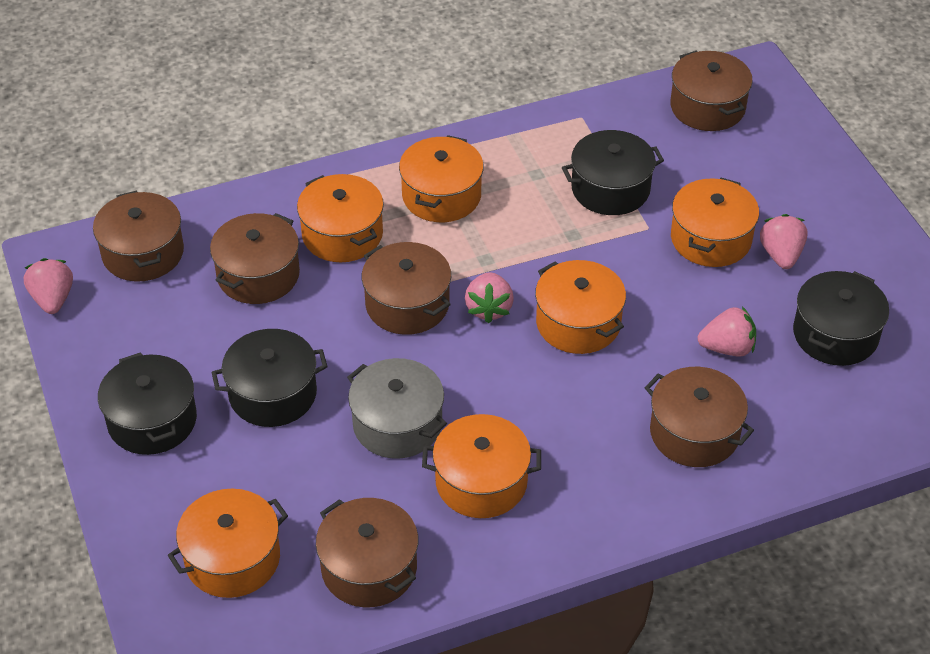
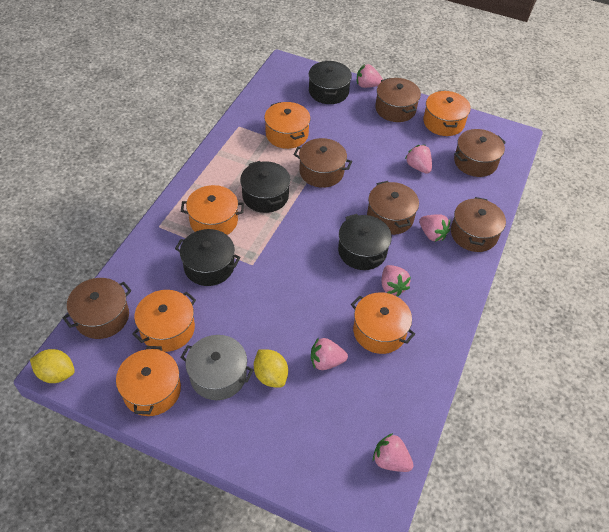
pink strawberry: [24,258,73,314] [465,272,514,323] [698,307,756,357] [760,214,808,269] = 4 -> [311,338,348,370] [357,64,383,88] [373,433,414,472] [382,265,411,296] [405,145,432,174] [419,214,450,242] = 6
yellow lemon: none = 0 -> [30,349,75,383] [254,349,288,388] = 2

